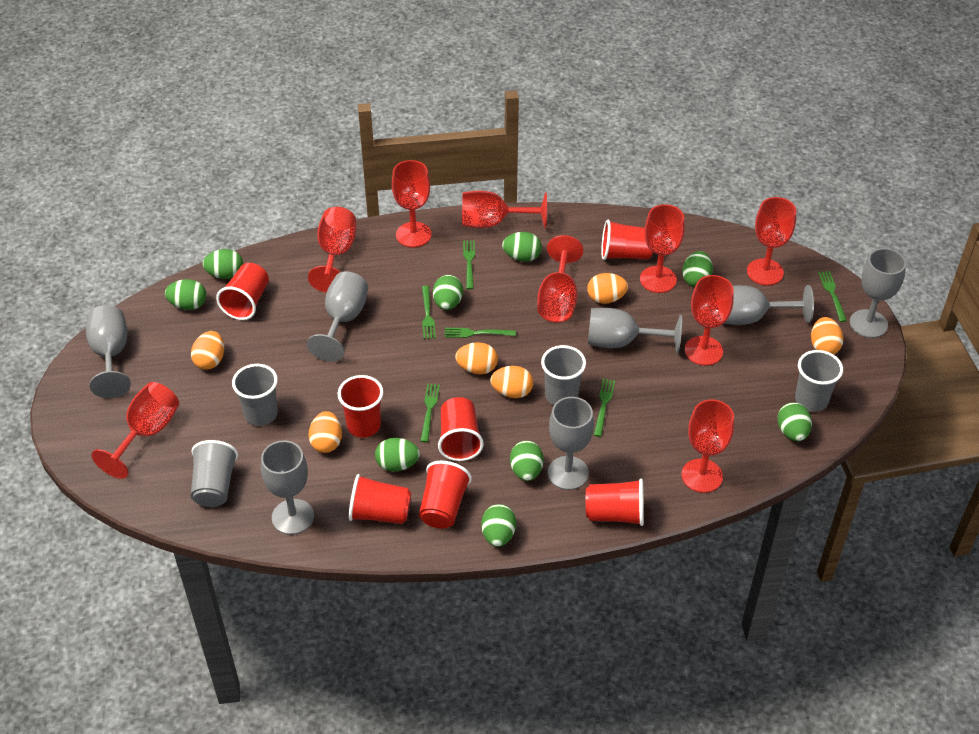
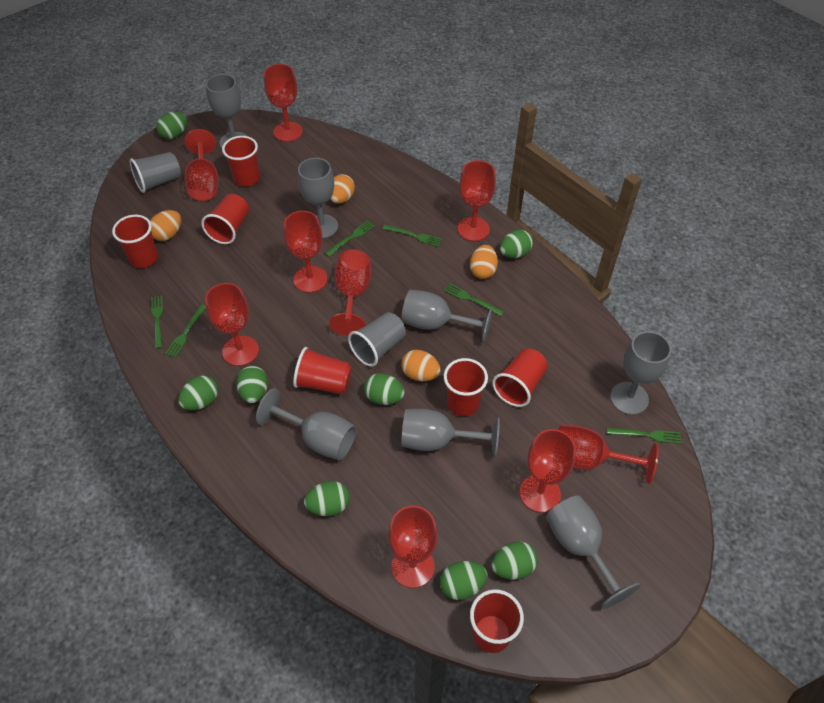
green egg: [165,279,206,310] [202,249,243,279] [375,438,420,471] [433,275,463,310] [481,504,516,547] [502,232,542,262] [510,441,544,481] [682,251,713,287] [777,402,812,441] = 9 -> [156,112,187,139] [178,375,218,410] [236,366,268,404] [304,481,350,516] [364,373,405,405] [440,561,488,600] [491,541,538,580] [500,230,533,258] = 8
grey cup: [191,440,238,507] [232,364,278,426] [541,345,586,405] [795,350,843,412] = 4 -> [130,152,181,193] [348,312,406,367] = 2
orange egg: [191,331,224,370] [308,411,342,453] [455,342,498,374] [490,366,533,398] [587,273,628,304] [811,317,843,355] = 6 -> [150,210,181,241] [330,174,355,204] [401,350,441,381] [470,245,498,279] = 4

